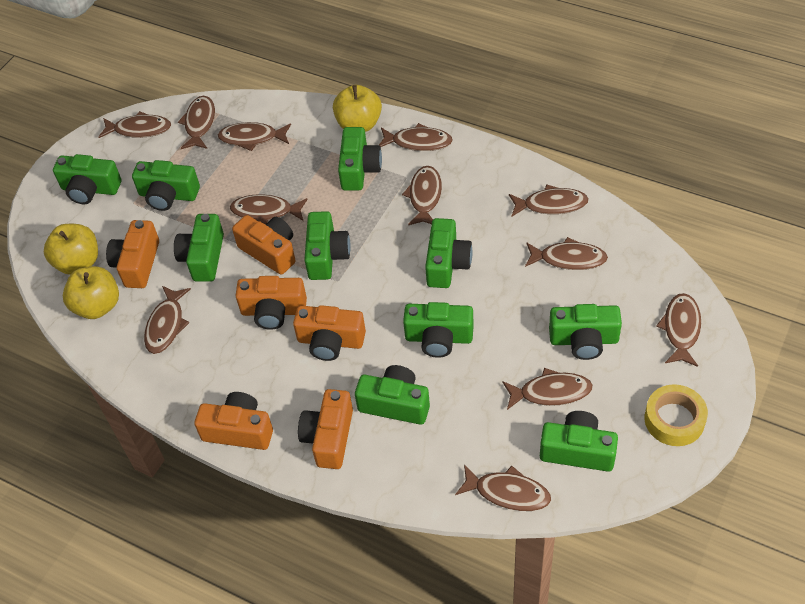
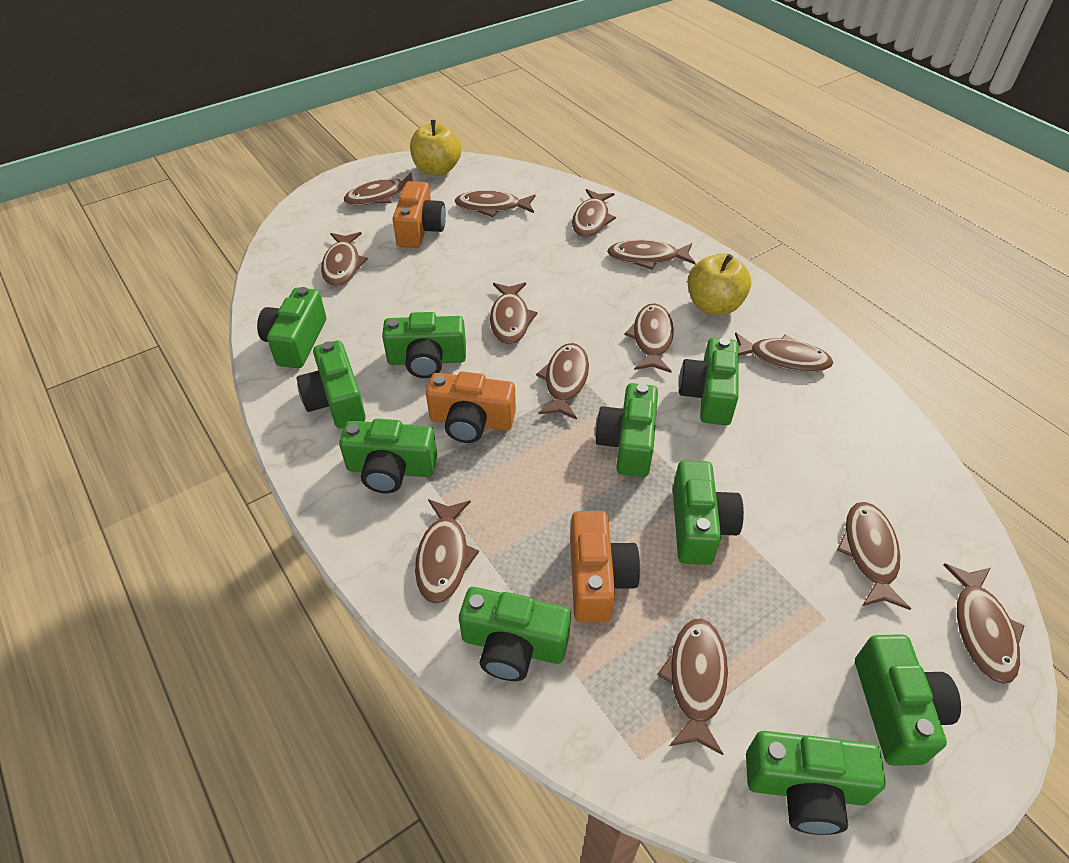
brown fish: [98,111,171,138] [144,286,191,354] [178,96,215,149] [218,122,291,151] [230,194,308,224] [379,123,453,151] [402,166,442,225] [455,465,551,511] [502,368,593,410] [509,185,589,217] [525,237,608,270] [656,293,701,367] = 12 -> [321,232,368,287] [344,173,413,205] [415,499,479,604] [455,190,536,217] [490,282,538,345] [536,343,589,420] [572,189,616,238] [607,240,696,270] [624,303,674,373] [657,618,728,755] [735,332,833,372] [837,502,911,610] [943,563,1025,684] = 13
orange camera: [106,220,159,288] [194,392,273,450] [232,215,296,275] [236,276,307,330] [293,305,366,361] [298,389,353,469] = 6 -> [393,181,446,248] [426,371,516,443] [570,511,640,622] = 3
yellow apple: [44,224,98,275] [63,266,119,319] [333,85,382,132] = 3 -> [410,120,461,176] [687,254,751,315] = 2
yellow tape: [644,384,708,446] = 1 -> none = 0

